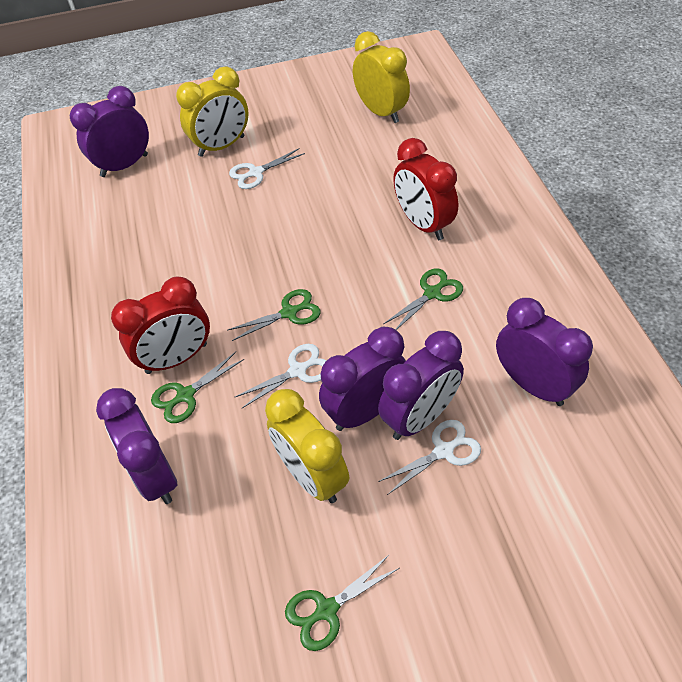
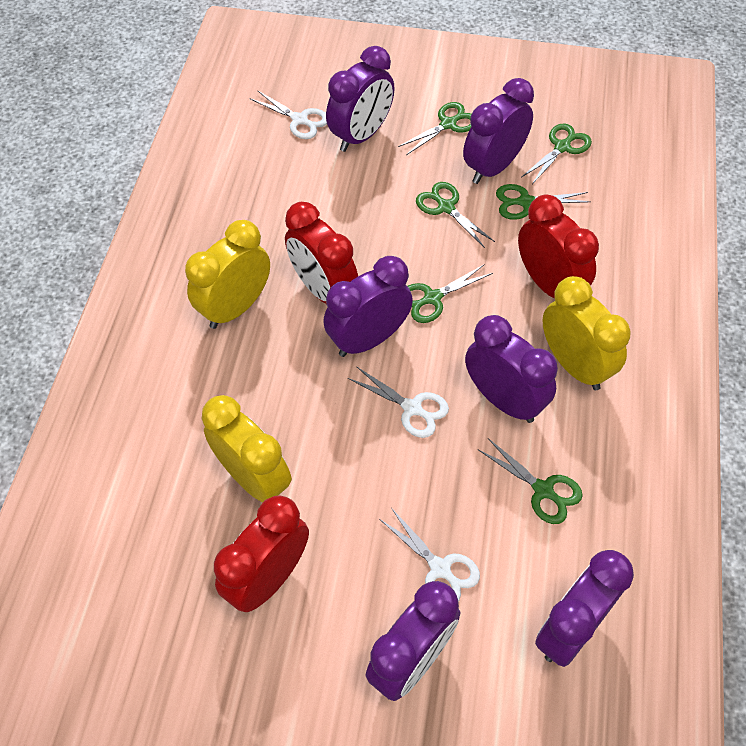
green scissors: [151,352,244,423] [227,289,321,341] [285,555,399,651] [383,268,463,330] = 4 -> [398,102,471,155] [407,264,493,323] [416,182,495,248] [479,438,583,524] [496,184,591,220] [522,123,592,184] = 6
purple clock: [70,86,149,177] [96,388,177,504] [319,327,406,431] [378,331,464,440] [496,298,593,406] = 5 -> [323,256,413,357] [326,46,395,152] [365,581,460,701] [463,78,534,184] [465,315,558,423] [535,550,634,667] = 6
red clock: [111,276,210,374] [393,138,458,240] = 2 -> [214,496,309,612] [285,202,358,304] [518,194,599,299] = 3

